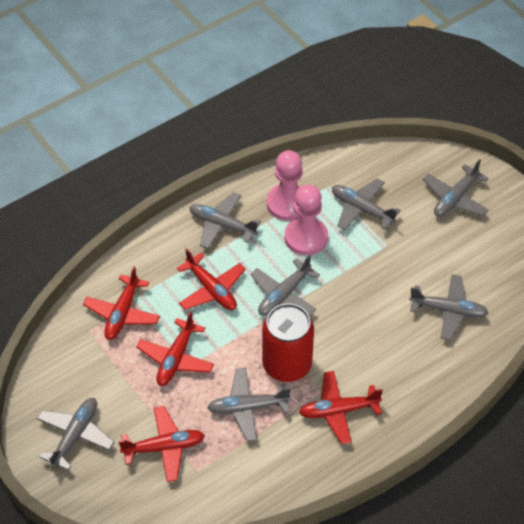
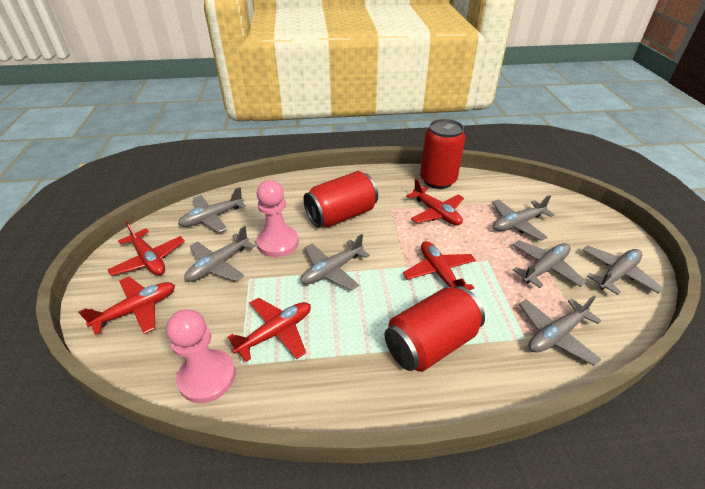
red can: [262,303,314,382] = 1 -> [303,171,378,227] [385,286,485,372] [420,119,466,189] = 3

